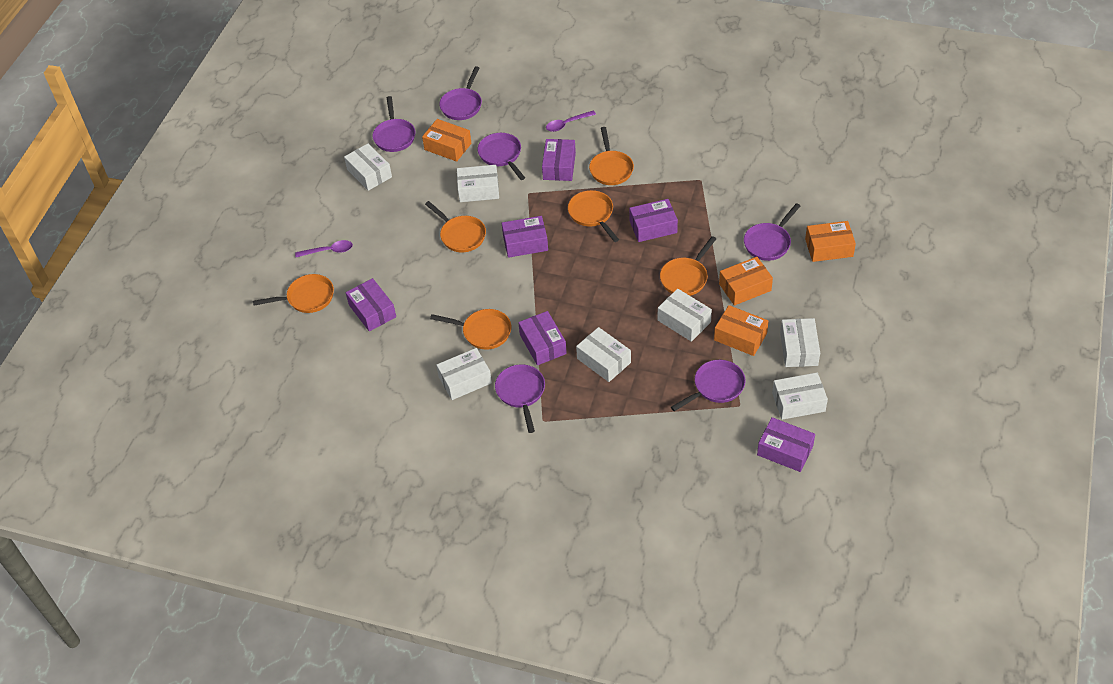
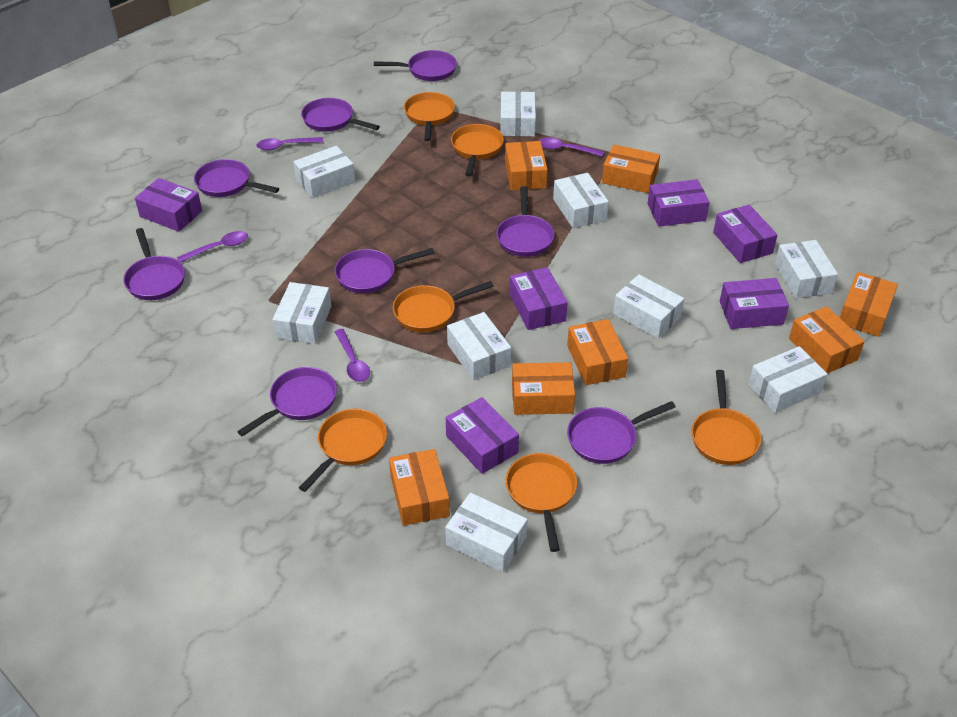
orange box: [422,119,471,162] [714,305,769,356] [719,257,773,305] [805,221,856,262] = 4 -> [389,449,450,526] [505,141,548,191] [512,362,575,415] [567,319,628,385] [602,144,660,193] [789,306,865,374] [840,272,898,337] = 7
purple pan: [373,96,415,152] [439,66,482,120] [478,133,525,180] [495,364,545,433] [671,360,746,411] [744,203,800,261] = 6 -> [123,228,185,300] [194,159,279,197] [237,367,337,437] [301,98,380,132] [335,248,434,293] [374,50,457,81] [496,186,554,257] [567,401,676,464] = 8
purple spoon: [295,240,353,257] [546,111,596,132] = 2 -> [177,231,248,262] [256,137,324,150] [335,329,370,382] [539,137,604,156] = 4
white box: [344,144,392,191] [436,348,492,400] [457,165,499,202] [576,327,631,382] [658,289,712,342] [772,373,828,420] [780,318,820,367] = 7 -> [272,282,331,344] [293,146,355,198] [445,493,528,572] [447,312,511,380] [500,91,536,136] [553,173,609,228] [613,274,684,339] [748,346,827,413] [775,240,838,298] = 9

